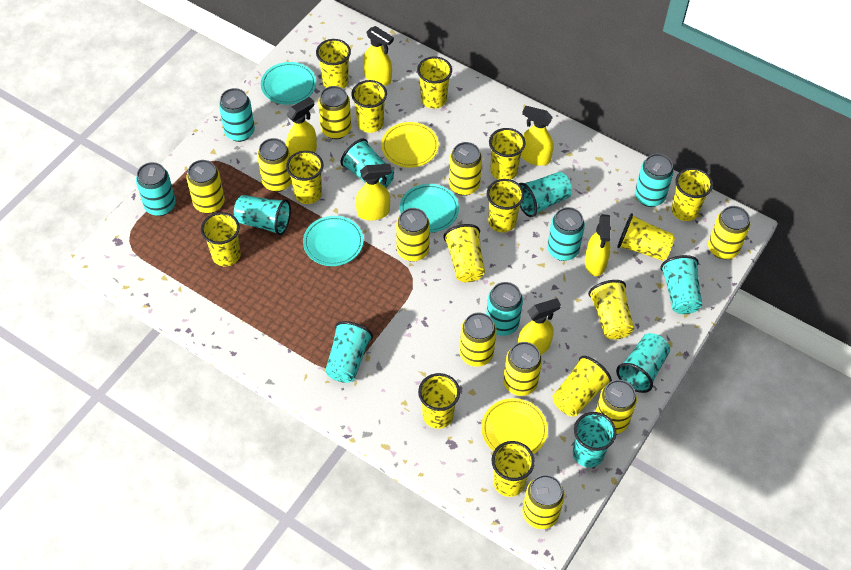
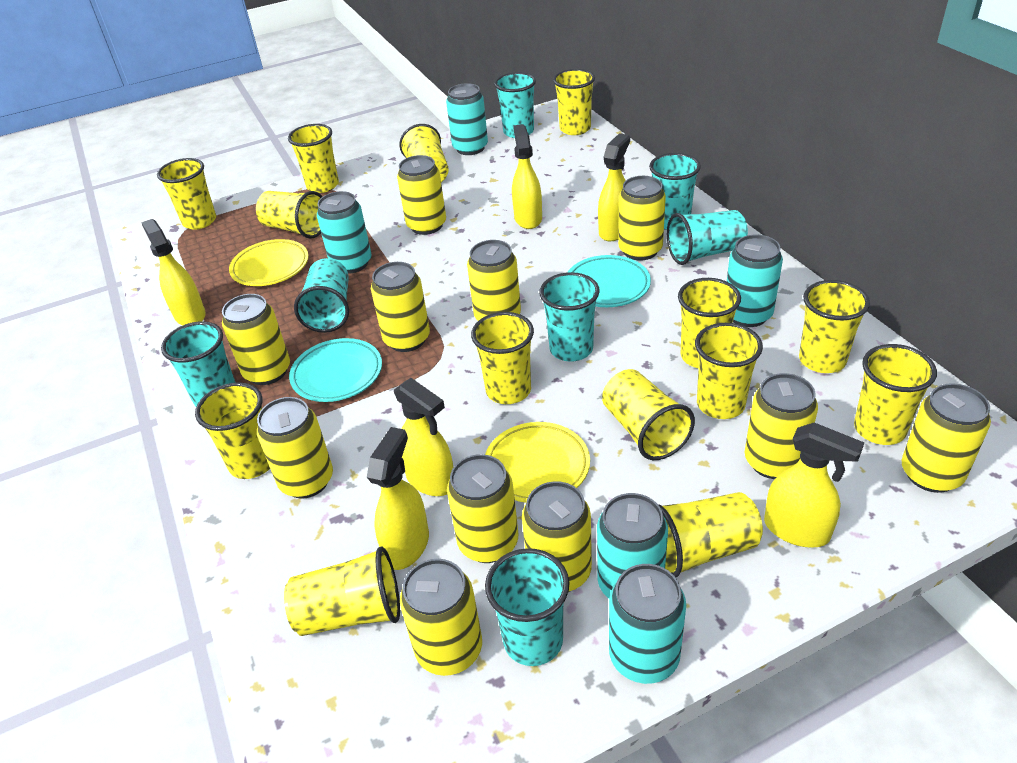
turquoise plate: [261,62,316,105] [303,216,363,266] [400,184,459,232] = 3 -> [289,338,382,402] [567,255,651,307] = 2
yellow can: [186,160,225,214] [257,138,292,192] [318,86,351,139] [396,208,430,262] [449,142,482,196] [459,312,497,367] [503,342,542,396] [522,475,565,529] [595,380,637,434] [708,206,750,259] = 10 -> [222,294,290,385] [257,397,333,499] [371,262,430,352] [397,155,446,235] [400,559,482,676] [447,454,518,563] [467,240,521,321] [522,481,592,592] [618,176,666,261] [745,373,818,479] [902,383,991,493] = 11

